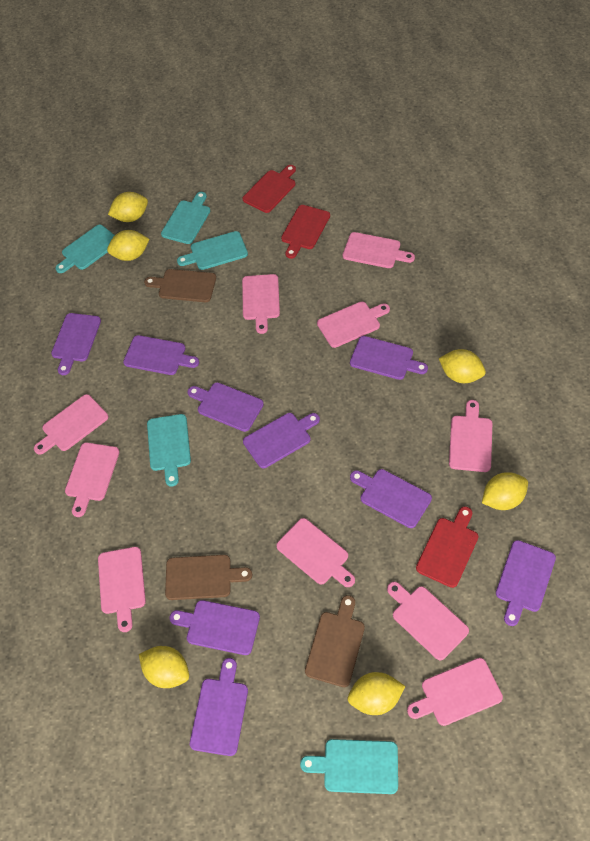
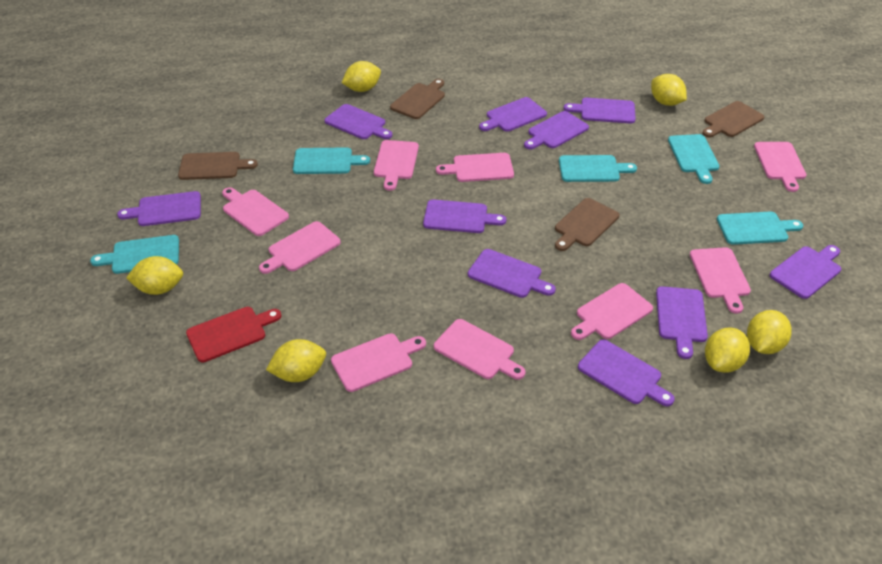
brown cutting board: [144,269,216,302] [165,555,252,600] [305,595,365,687] = 3 -> [178,152,258,180] [390,79,445,119] [555,198,619,251] [702,101,764,138] = 4
pink cutting board: [34,394,108,455] [65,443,119,517] [98,547,146,632] [242,274,280,334] [276,518,355,587] [317,301,390,348] [343,232,415,268] [387,582,469,660] [407,658,503,726] [449,400,492,472] = 10 -> [222,187,289,236] [259,221,341,274] [331,333,426,392] [374,140,419,191] [434,319,525,380] [436,153,514,182] [571,283,653,340] [690,247,751,314] [754,142,807,192] = 9
purple cutting board: [51,313,101,375] [123,335,199,375] [169,600,260,655] [188,382,264,432] [190,658,248,756] [243,413,320,468] [350,336,428,380] [350,469,432,528] [496,540,556,626] = 9 -> [117,191,201,226] [325,104,392,139] [423,199,506,233] [468,249,556,298] [479,97,547,132] [524,111,589,149] [563,98,636,124] [578,339,675,406] [656,286,708,359] [770,245,841,299] = 10
red cutting board: [243,165,296,213] [281,205,330,259] [416,506,479,588] = 3 -> [186,307,281,362] = 1

